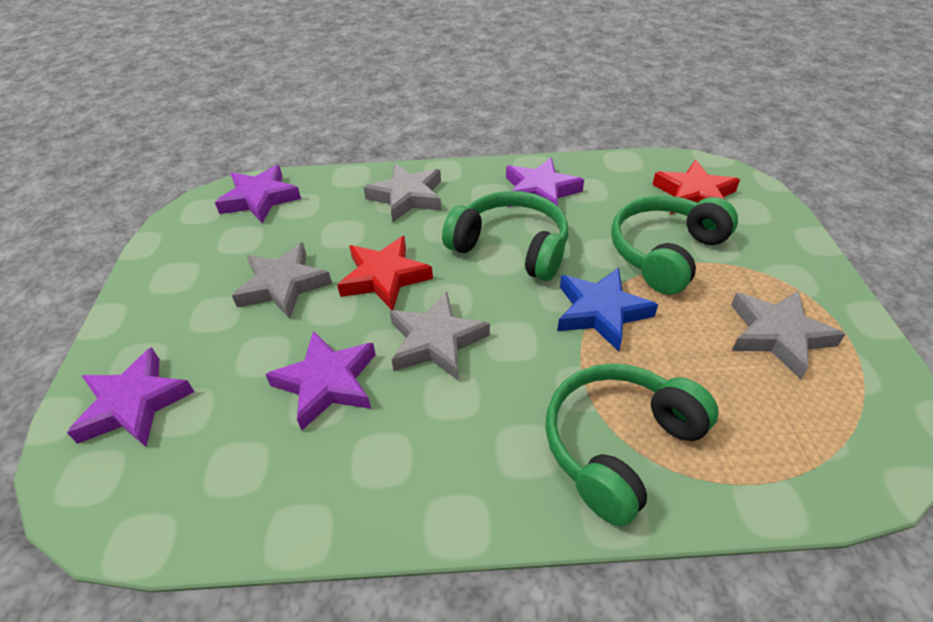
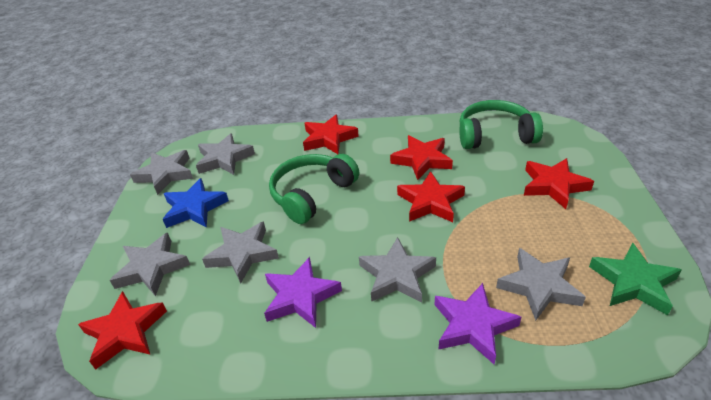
green headphones: [442,191,568,281] [545,363,719,526] [611,195,738,295] = 3 -> [269,154,359,224] [459,100,543,149] = 2
green star: none = 0 -> [589,242,681,315] = 1
grey star: [232,243,332,319] [363,163,442,222] [390,292,490,380] [731,290,846,380] = 4 -> [110,233,190,296] [130,150,193,195] [196,133,255,175] [202,222,279,283] [359,237,436,303] [496,248,586,321] = 6
purple star: [67,347,194,447] [215,165,301,223] [265,331,376,430] [506,158,584,207] = 4 -> [264,257,342,328] [435,283,521,364] = 2
red star: [337,236,433,310] [652,160,740,214] = 2 -> [78,291,167,370] [303,115,359,154] [390,135,453,180] [397,171,465,222] [524,158,594,209] = 5

